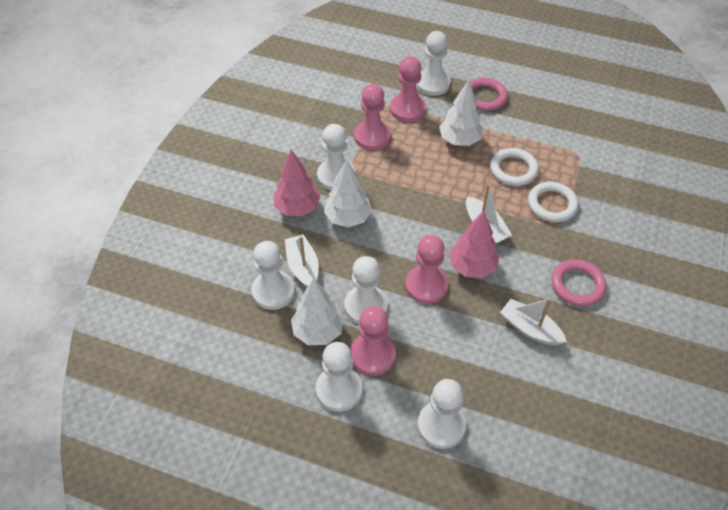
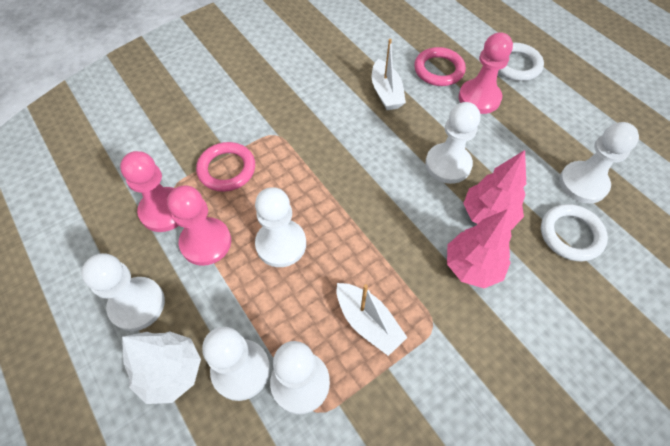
pink pawn: [351,306,396,376] [354,84,391,150] [390,56,426,122] [405,235,448,304] = 4 -> [120,151,179,232] [167,185,231,266] [459,32,513,114] = 3
white boat: [285,234,319,287] [466,184,512,244] [500,298,567,345] = 3 -> [337,283,408,356] [372,39,406,110] = 2
white tree: [291,278,344,345] [324,159,372,227] [439,80,483,146] = 3 -> [122,331,201,404] = 1

